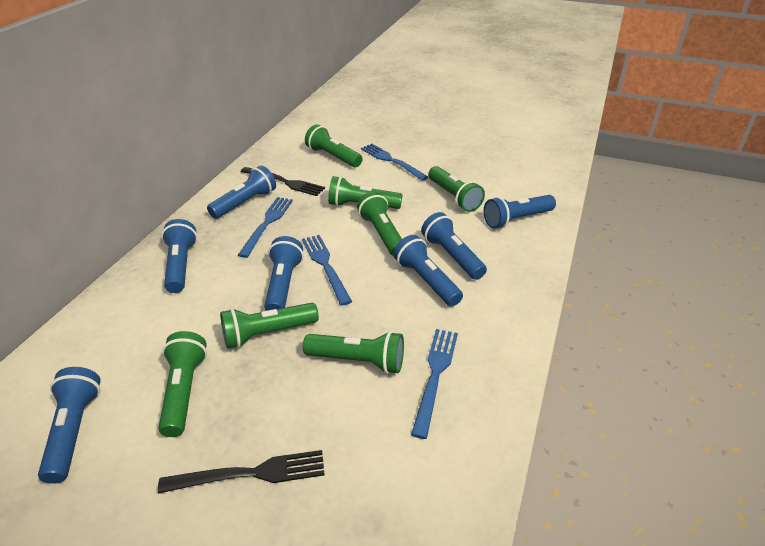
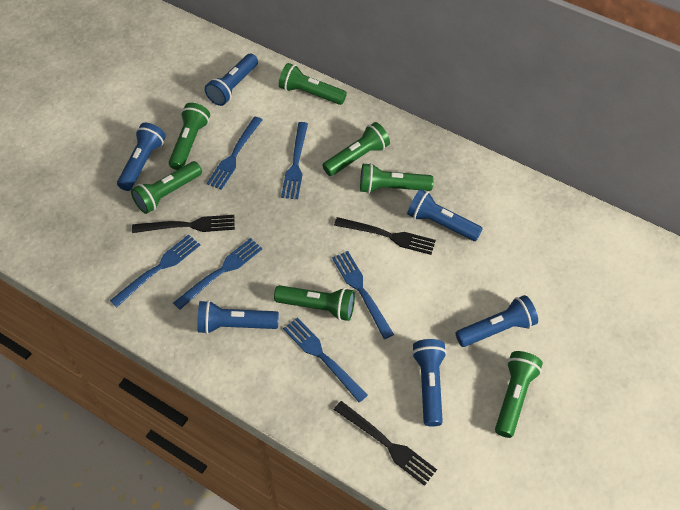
black fork: [158,450,325,494] [241,167,325,196] = 2 -> [132,215,235,233] [334,217,436,255] [334,401,437,486] = 3
blue flashlight: [38,367,100,484] [162,219,197,293] [207,165,276,219] [264,236,304,311] [393,235,463,306] [421,212,487,280] [484,195,556,229] = 7 -> [117,123,166,191] [197,300,279,334] [205,54,258,106] [407,189,483,241] [412,339,447,427] [456,295,538,347] = 6
blue fork: [238,197,293,258] [302,235,352,306] [361,144,428,181] [411,329,458,439] = 4 -> [110,234,200,307] [173,238,263,310] [206,117,262,190] [281,122,308,199] [283,317,368,402] [332,251,394,339] = 6

